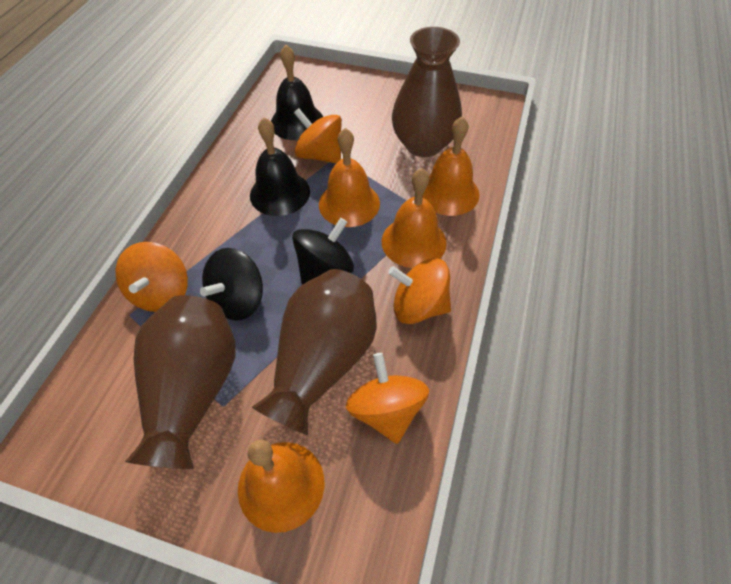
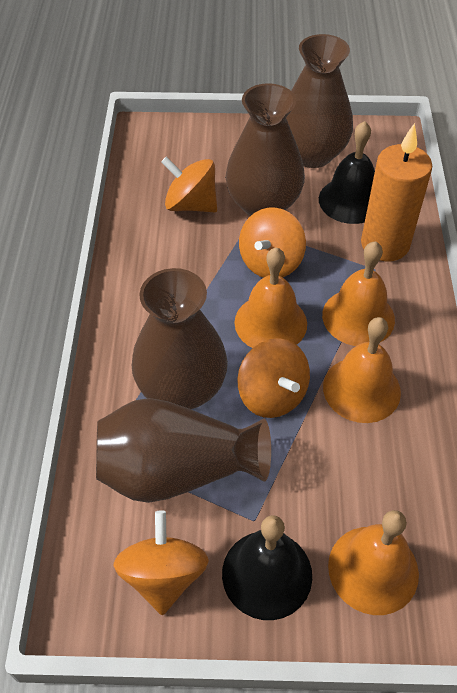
black spinning top: [200,248,263,320] [292,218,354,285] = 2 -> none = 0
brown vase: [125,295,236,469] [252,269,377,435] [392,27,462,157] = 3 -> [96,398,271,503] [132,268,228,409] [225,83,305,216] [286,34,353,168] = 4
orange candle: none = 0 -> [361,123,432,261] = 1

